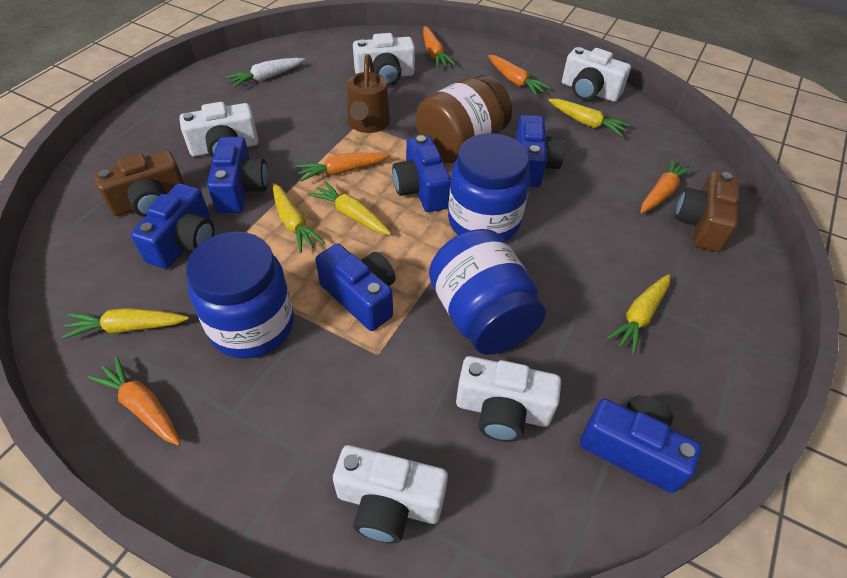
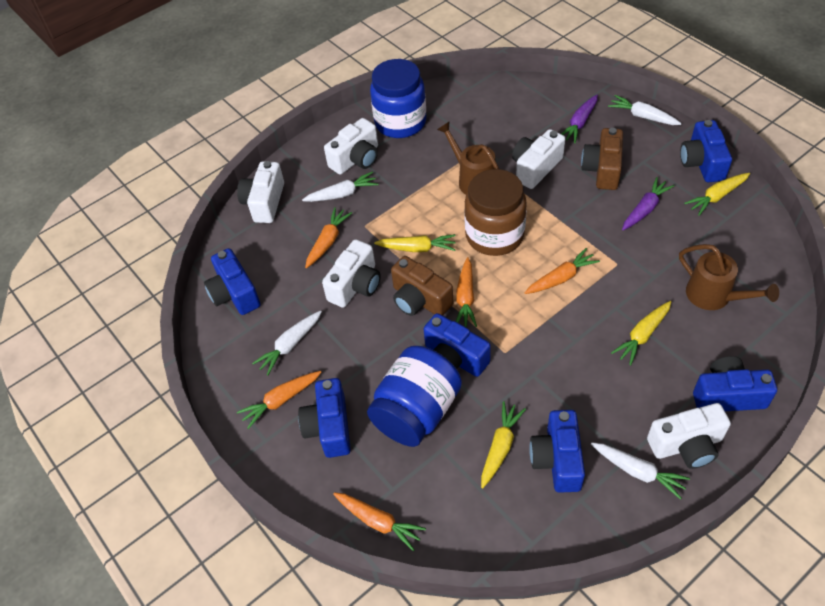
blue jar: [186,231,294,359] [429,229,546,355] [448,133,530,241] = 3 -> [367,346,462,447] [370,59,426,138] = 2
brown watering can: [347,54,390,133] = 1 -> [437,121,499,195] [679,244,779,310] = 2
purple carrot: none = 0 -> [561,95,598,143] [622,177,674,230] = 2
white carrot: [225,58,305,88] = 1 -> [252,311,322,375] [302,172,378,202] [591,443,690,500] [608,95,682,125] = 4
yellow carrot: [61,308,189,339] [273,183,325,253] [308,181,391,235] [548,99,631,137] [606,274,670,355] = 5 -> [374,234,456,252] [481,401,526,488] [611,301,671,366] [684,173,750,216] = 4

